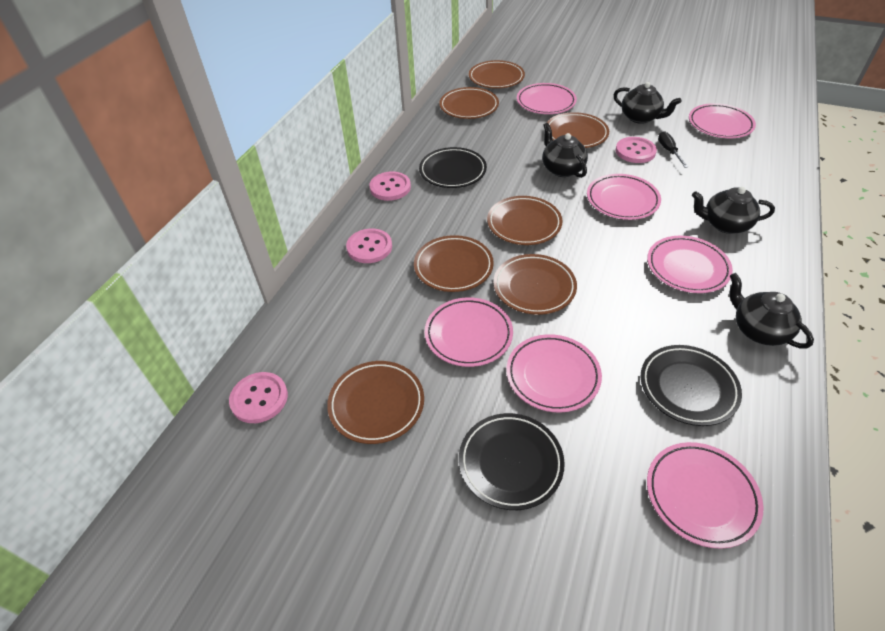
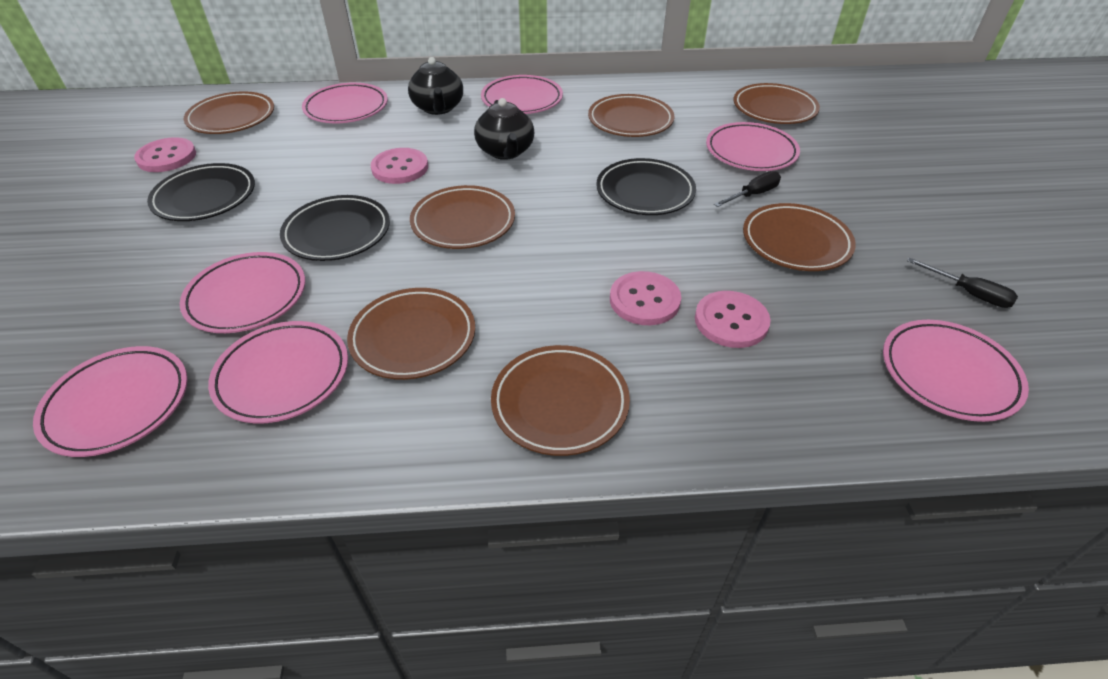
black screwdriver: [658,131,688,168] = 1 -> [714,171,781,207] [907,258,1018,308] = 2
black teapot: [542,123,588,178] [614,82,681,124] [692,187,775,234] [730,273,814,349] = 4 -> [408,57,463,115] [474,98,534,160] = 2

